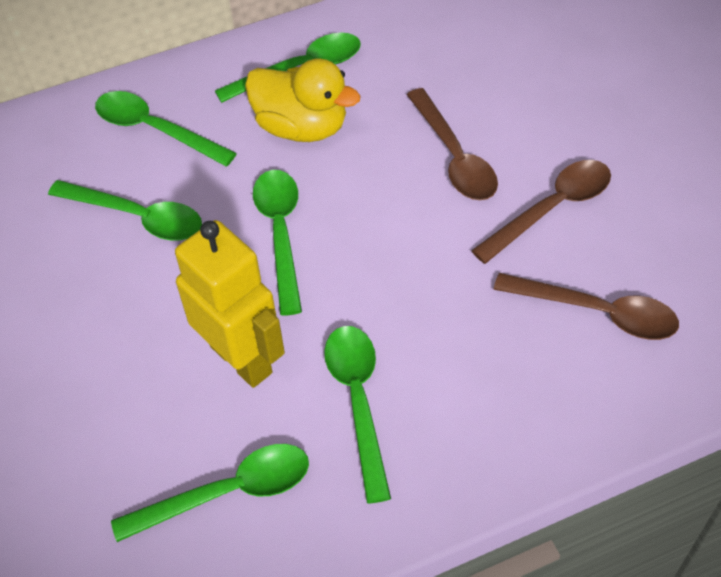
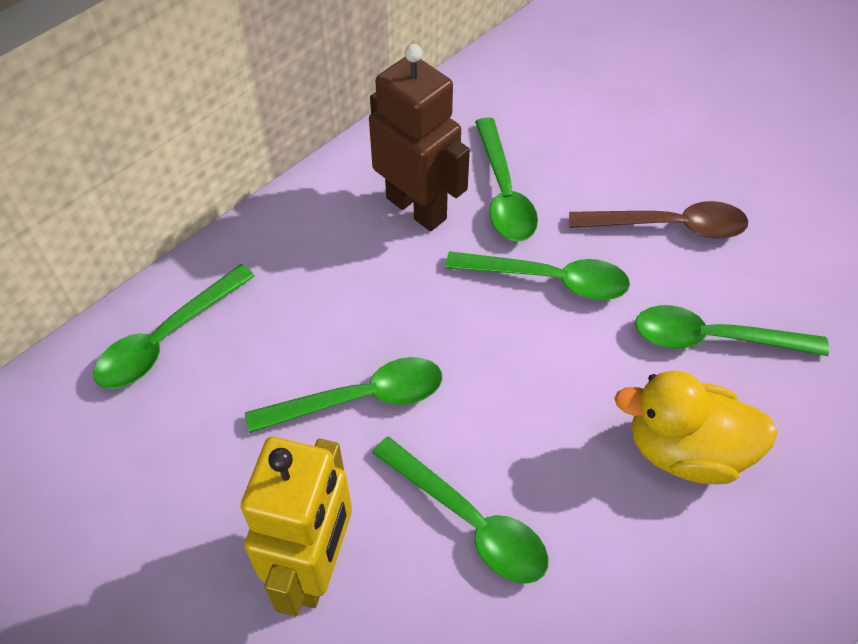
brown robot: none = 0 -> [369,44,470,231] = 1
brown spoon: [407,88,498,200] [471,160,611,264] [493,273,679,340] = 3 -> [569,201,748,239] = 1

